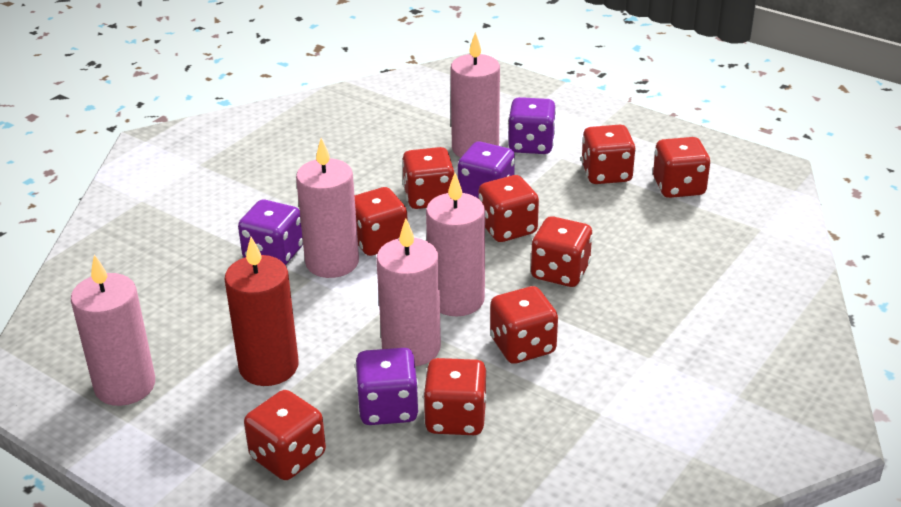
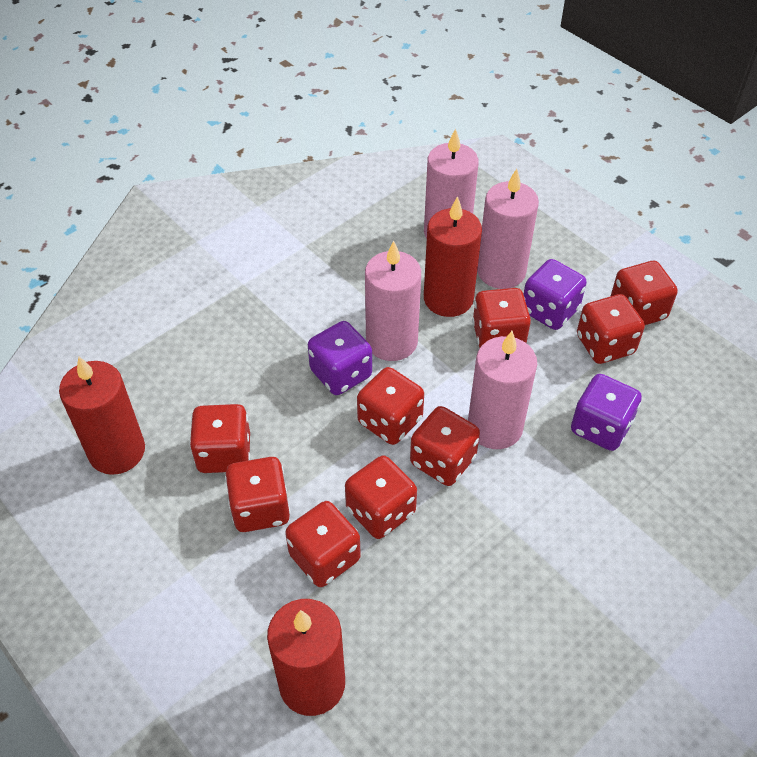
pink candle: [71,254,155,406] [296,138,359,278] [376,218,441,366] [426,173,485,316] [451,32,500,158] = 5 -> [365,241,421,361] [424,128,479,238] [468,331,537,449] [477,169,539,289] = 4
purple dice: [238,200,303,265] [355,348,418,425] [458,142,515,199] [508,97,556,154] = 4 -> [308,321,372,395] [523,259,587,330] [571,374,642,451] = 3
red candle: [224,237,299,386] = 1 -> [59,357,145,475] [267,599,345,716] [424,196,482,317] = 3

